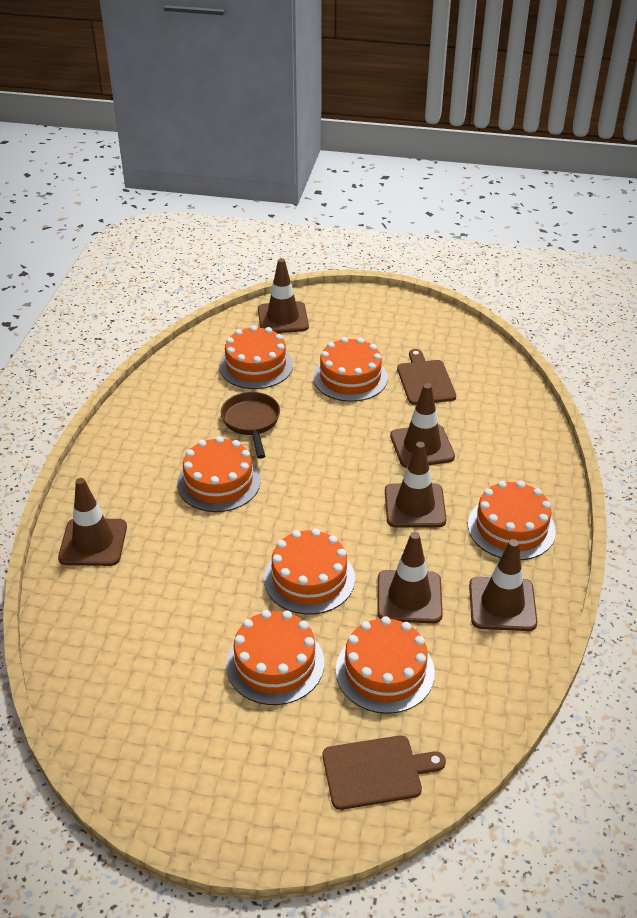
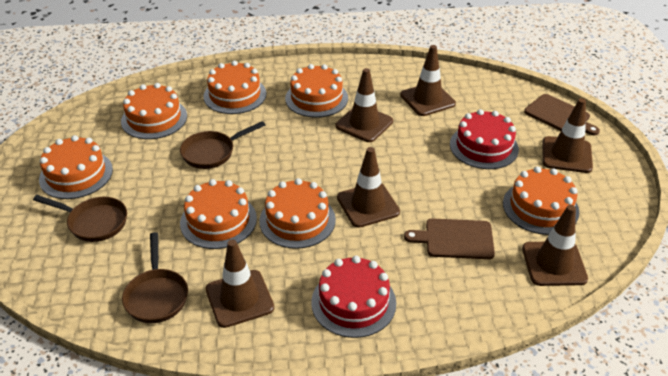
brown pan: [221,392,280,459] = 1 -> [33,195,127,242] [122,232,188,323] [180,121,265,169] = 3
red cake: none = 0 -> [311,256,396,338] [450,109,519,169] = 2

